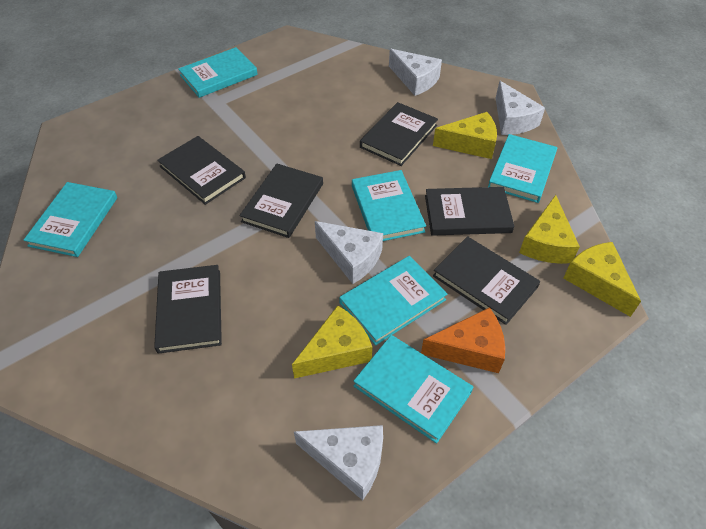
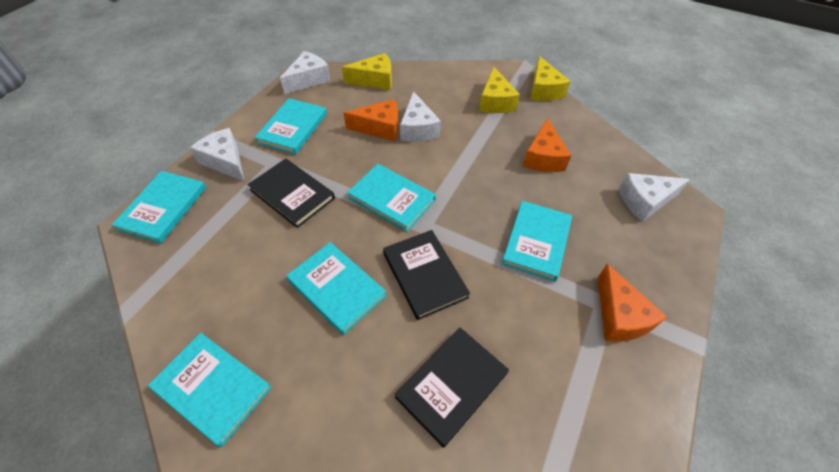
black book: [154,265,222,354] [157,136,246,205] [239,163,323,238] [360,102,438,166] [425,187,514,236] [433,236,540,325] = 6 -> [247,159,335,228] [383,230,470,320] [394,327,509,448] = 3
orange cheese: [421,307,505,373] = 1 -> [344,99,398,141] [523,118,571,172] [598,264,667,342] = 3
yellow cheese: [292,305,372,379] [433,112,497,159] [519,195,580,264] [563,242,641,317] = 4 -> [342,53,392,90] [479,67,520,113] [530,56,571,101] = 3

